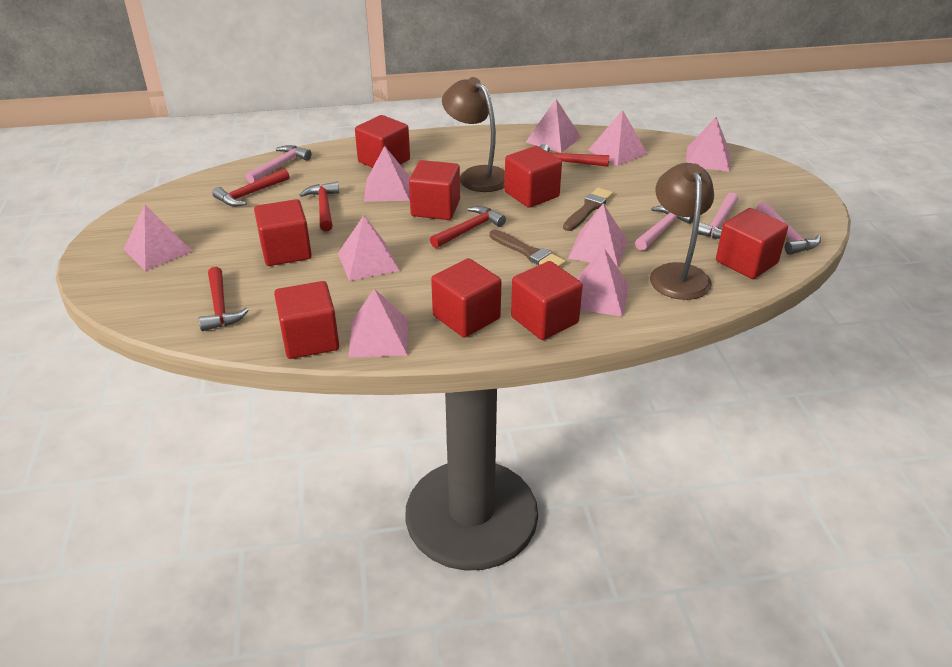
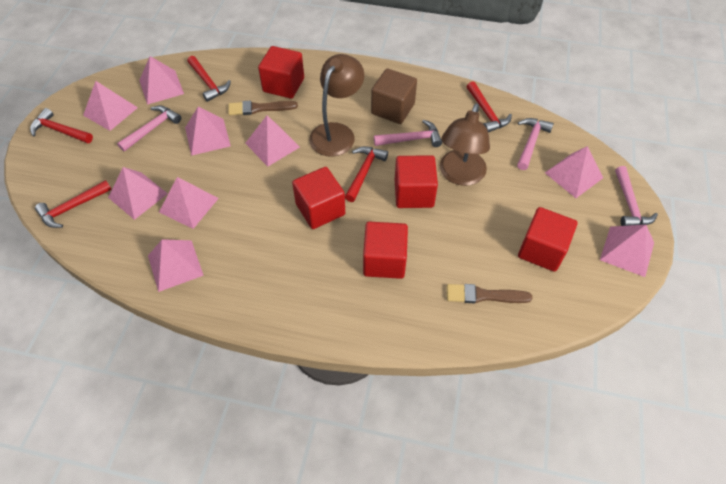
brown cube: none = 0 -> [371,68,417,124] = 1
red cube: [254,199,312,266] [274,281,339,359] [355,115,410,168] [409,160,460,220] [431,258,501,338] [504,146,562,208] [511,261,583,340] [716,208,788,279] = 8 -> [258,46,304,99] [292,167,345,229] [363,222,408,279] [395,155,438,208] [518,207,577,272] = 5

